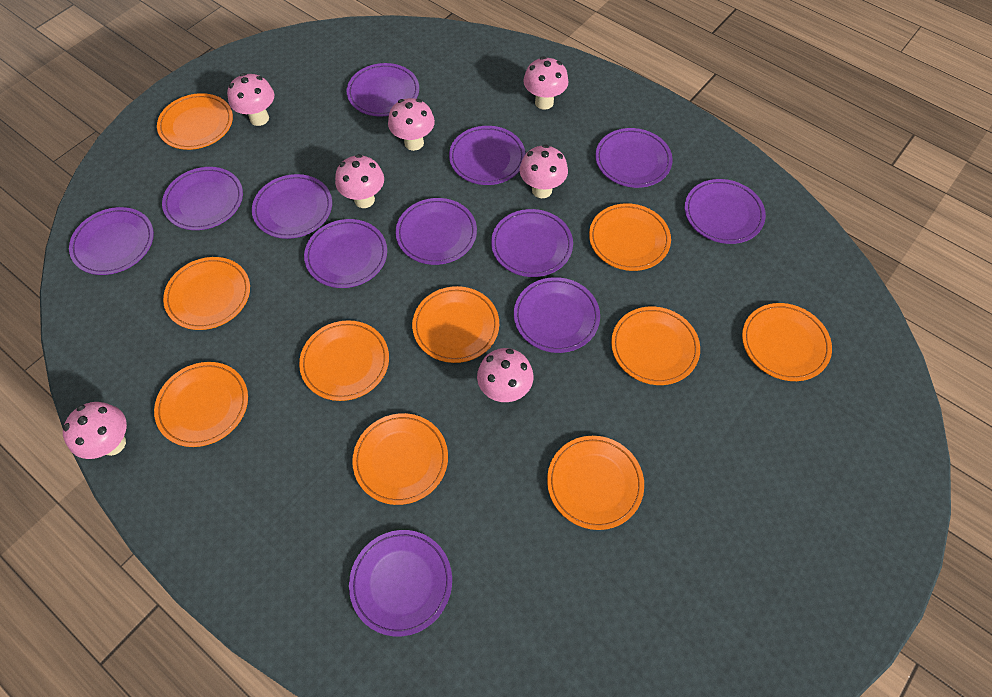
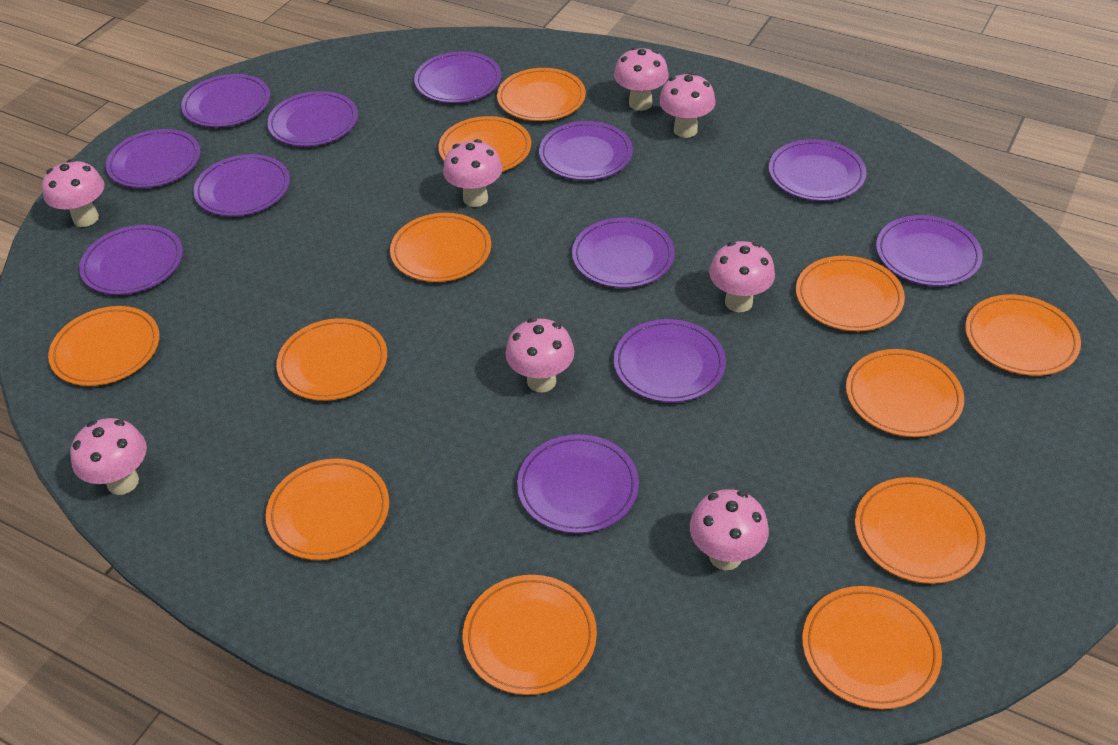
orange plate: [154,362,248,447] [157,93,233,150] [163,257,250,330] [299,320,389,401] [352,413,448,505] [412,286,499,363] [547,436,644,530] [589,203,671,271] [611,307,700,385] [742,303,832,381] = 10 -> [48,306,160,386] [266,458,389,560] [276,318,387,401] [390,213,491,282] [438,116,531,172] [463,575,597,695] [497,68,586,121] [796,256,905,331] [802,586,942,709] [846,349,964,437] [855,477,985,584] [965,295,1081,376] = 12
pink mushroom: [63,402,127,459] [227,73,274,126] [335,154,384,208] [388,98,435,151] [477,348,533,402] [520,144,568,198] [523,56,569,110] = 7 -> [42,159,105,227] [70,418,147,495] [443,139,502,207] [505,318,575,393] [614,47,669,111] [659,72,715,138] [690,489,769,570] [709,241,775,312] = 8

